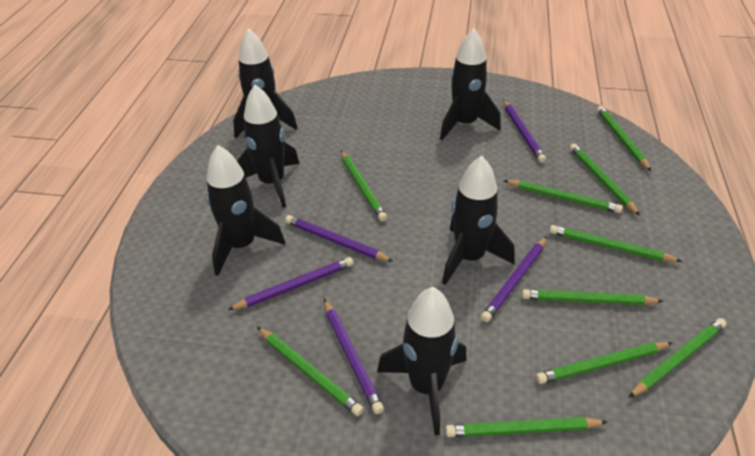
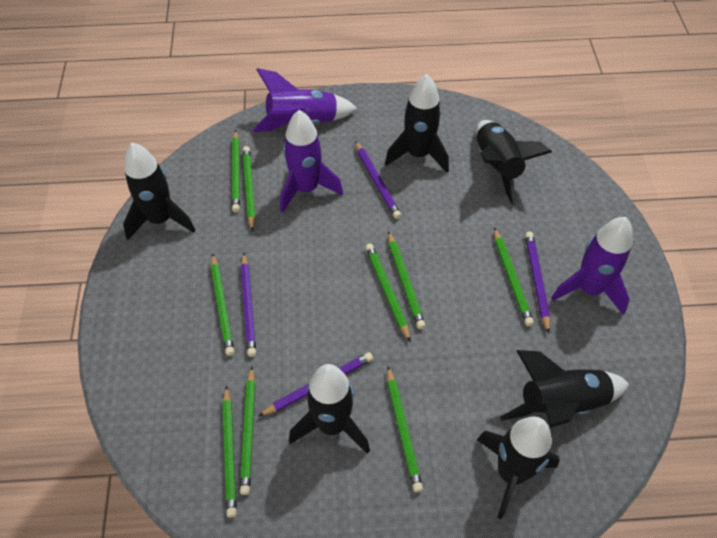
green pencil: [257,327,364,416] [341,150,387,222] [445,417,607,437] [503,180,623,213] [522,289,663,305] [536,342,673,384] [549,225,682,262] [570,143,640,215] [597,106,651,171] [628,318,727,398] = 10 -> [211,253,234,356] [222,385,237,518] [232,130,240,212] [240,366,255,495] [243,146,256,232] [365,244,411,342] [387,366,423,492] [388,231,426,329] [494,228,534,326] = 9
purple pencil: [228,257,353,310] [285,215,394,262] [324,299,384,414] [481,236,547,322] [503,100,546,163] = 5 -> [241,253,256,357] [258,352,373,416] [355,141,401,219] [525,232,550,333] = 4
purple rocket: none = 0 -> [252,68,357,132] [280,110,343,213] [551,217,632,315] = 3

